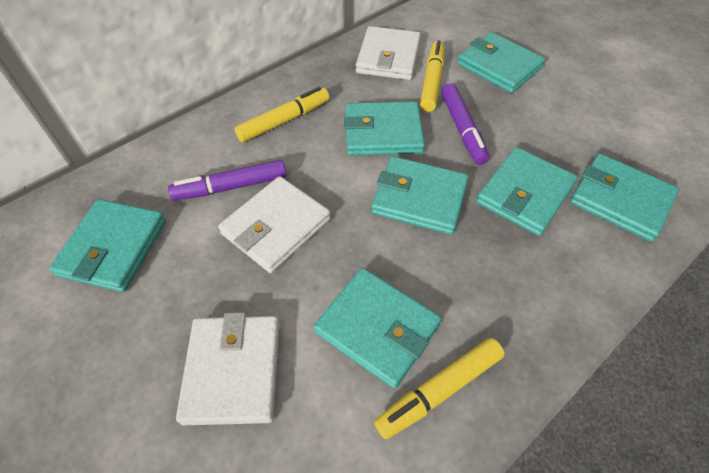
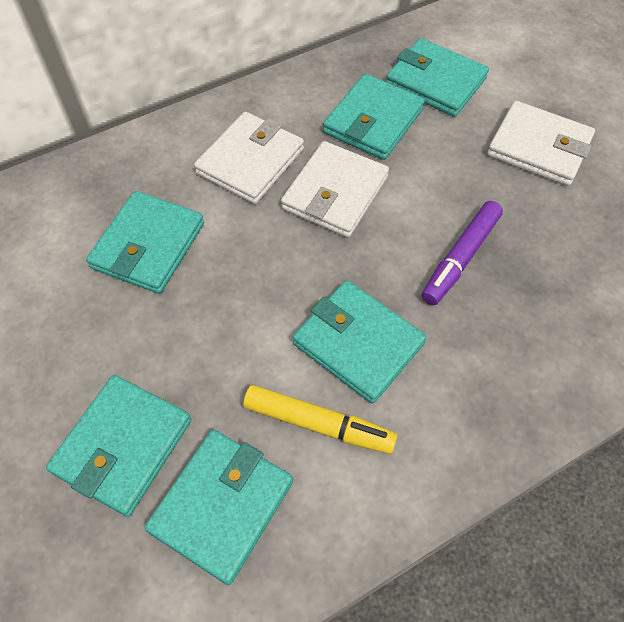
purple marker: [168,160,286,201] [441,83,489,165] = 2 -> [422,201,503,305] = 1
turquoise wallet: [49,199,166,292] [313,268,441,389] [344,102,425,156] [371,156,469,235] [458,32,545,93] [476,147,578,236] [570,154,679,242] = 7 -> [46,375,191,517] [86,191,204,294] [144,429,293,585] [292,280,427,404] [323,74,425,160] [386,38,489,117] = 6
yellow marker: [234,87,329,143] [374,338,504,439] [420,41,444,112] = 3 -> [243,385,397,454] = 1

